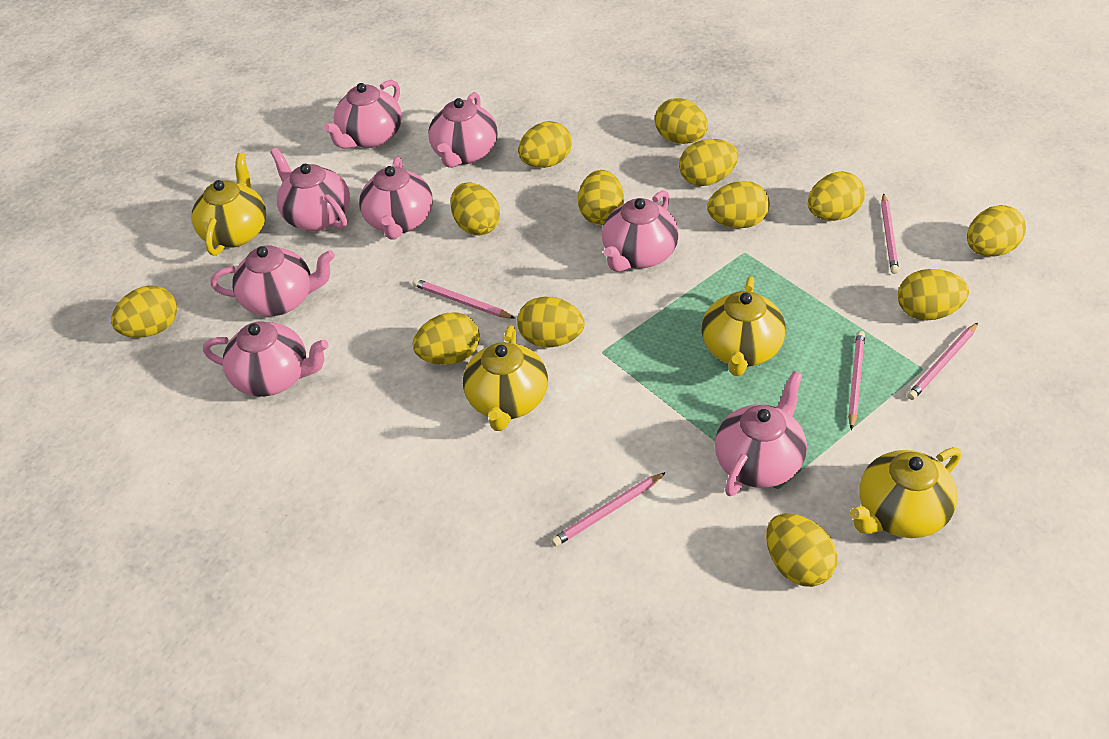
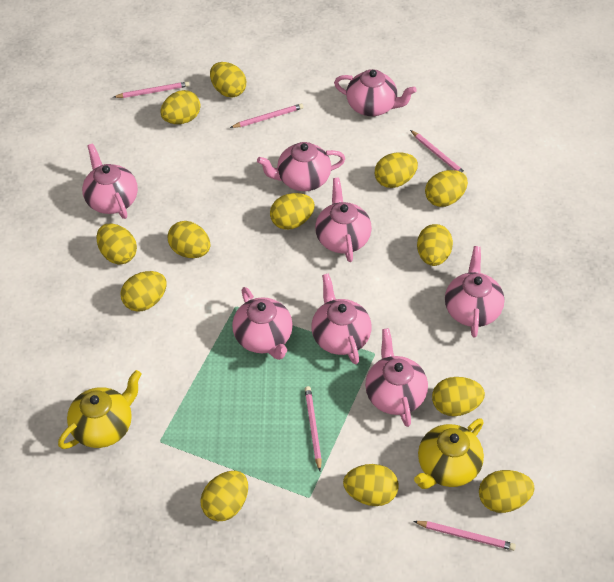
yellow teapot: [192,153,266,256] [463,325,548,431] [702,276,786,376] [850,447,961,538] = 4 -> [58,370,141,449] [414,418,484,489] = 2

